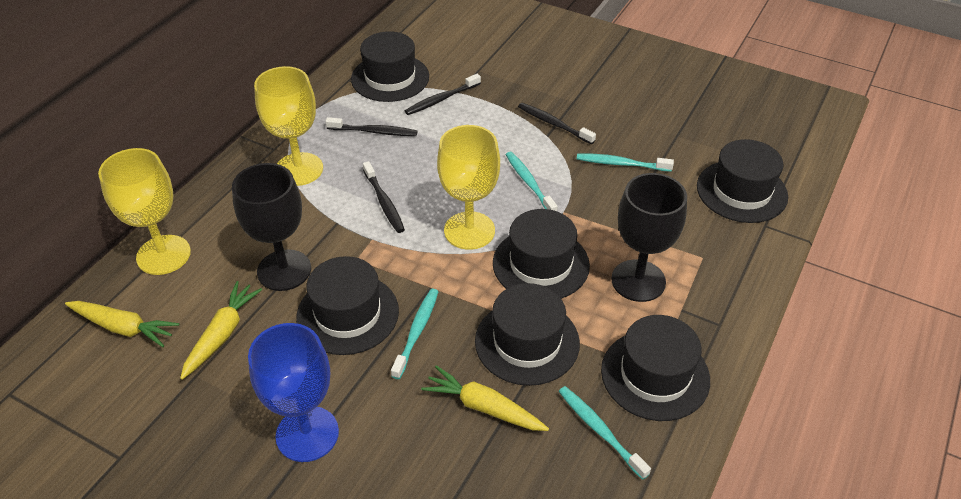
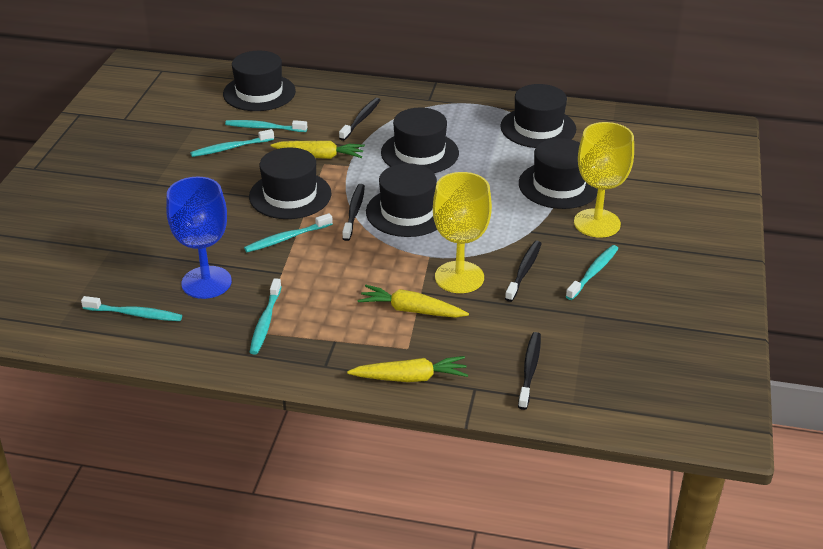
black goblet: [232,163,311,291] [611,173,687,302] = 2 -> none = 0
turquoise toothbrush: [391,289,439,379] [506,152,558,211] [559,386,651,480] [577,153,674,172] = 4 -> [81,296,182,321] [190,129,274,157] [225,120,307,132] [244,213,333,252] [250,278,282,354] [566,245,619,300] = 6
yellow goblet: [98,148,191,275] [254,66,323,186] [437,125,500,250] = 3 -> [433,172,492,293] [574,122,634,238] = 2

